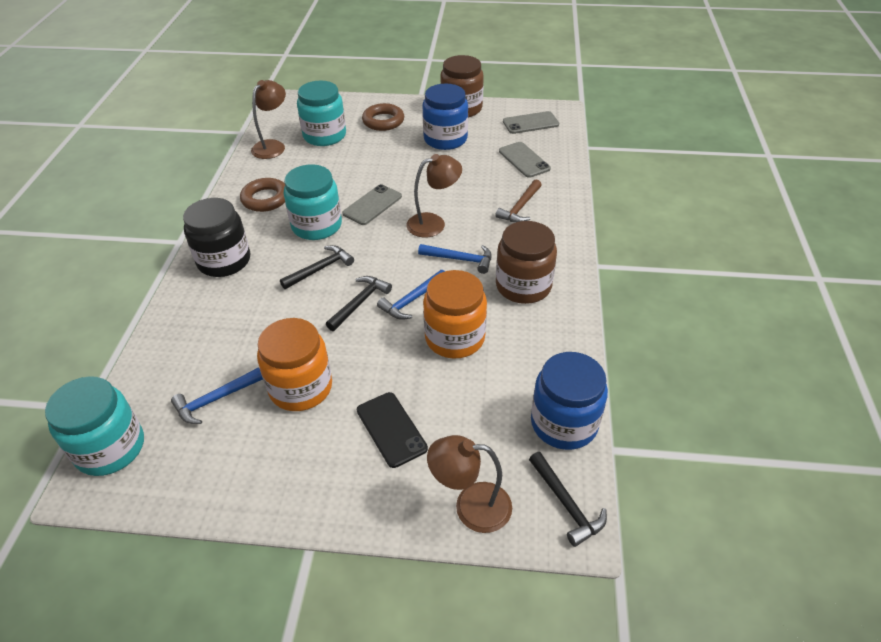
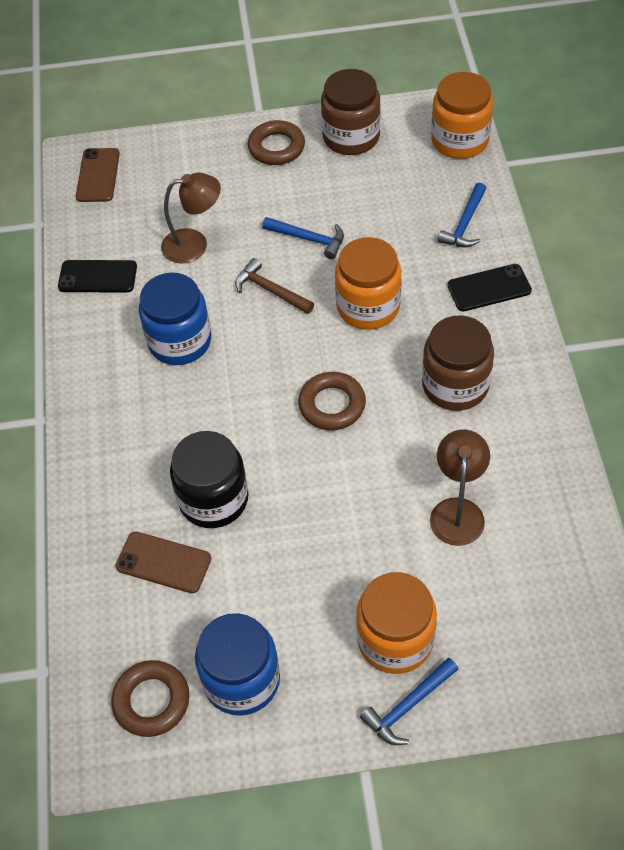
black hammer: [280,245,354,289] [326,276,392,331] [529,452,607,547] = 3 -> none = 0
black phone: [357,392,428,468] = 1 -> [58,260,137,292] [447,264,532,311] = 2
brown lamp: [251,80,286,159] [406,154,462,237] [427,435,512,533] = 3 -> [161,173,221,264] [430,429,490,546] = 2
brown phone: none = 0 -> [76,148,120,202] [115,531,211,593] = 2
brown ring: [240,178,285,212] [362,103,404,131] = 2 -> [111,660,189,737] [248,120,305,165] [298,372,366,430] = 3
grey phone: [342,184,402,225] [499,142,551,178] [503,111,559,134] = 3 -> none = 0
orange jar: [257,318,332,411] [423,270,487,359] = 2 -> [335,237,402,330] [356,572,437,674] [431,72,493,159] = 3
turquoise jar: [45,376,144,476] [284,164,342,240] [297,81,346,146] = 3 -> none = 0

